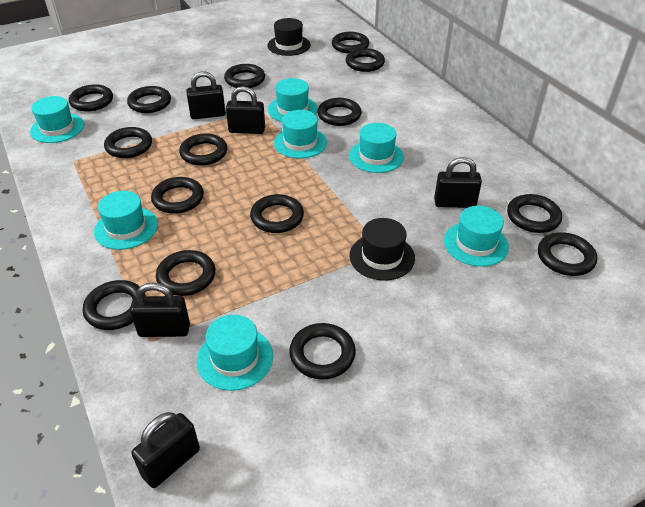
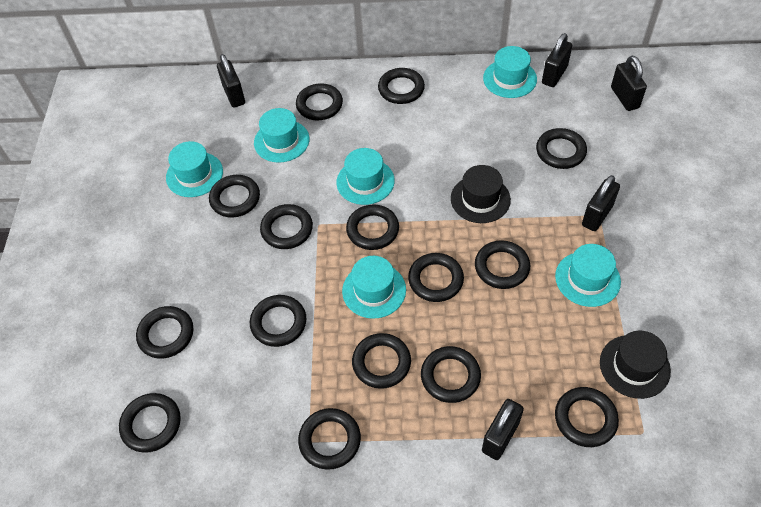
turquoise hat: [30,96,84,143] [94,191,158,250] [197,315,273,391] [268,78,318,122] [274,110,327,158] [349,123,404,173] [444,206,509,267] = 7 -> [166,141,223,197] [254,108,309,163] [336,148,395,205] [342,256,406,319] [483,46,537,98] [555,244,621,307] = 6

